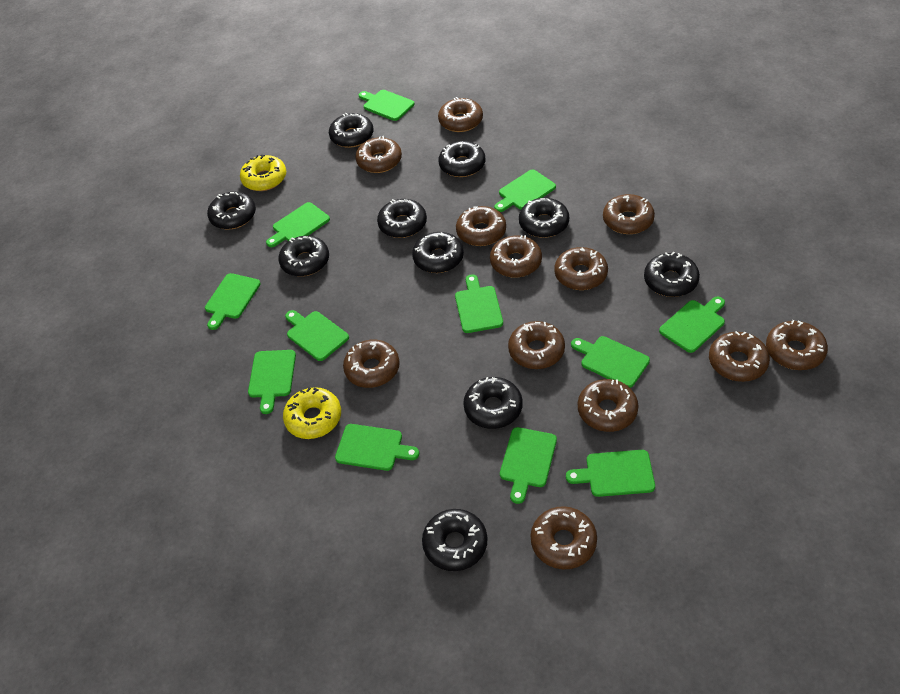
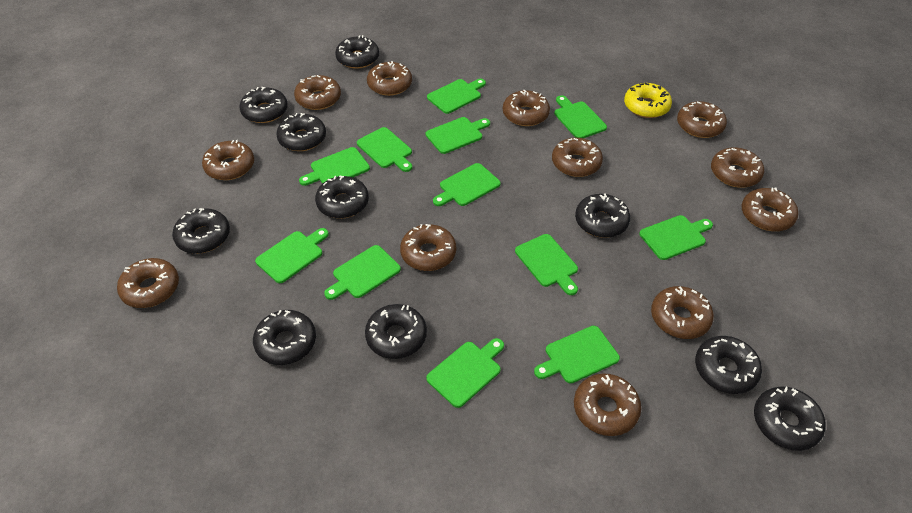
yellow donut: [240,155,286,191] [283,387,341,439] = 2 -> [624,83,672,118] = 1

